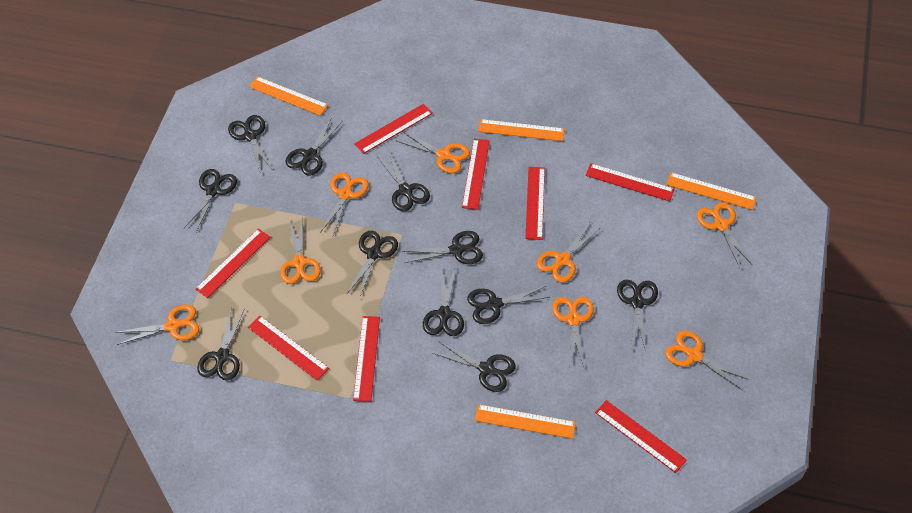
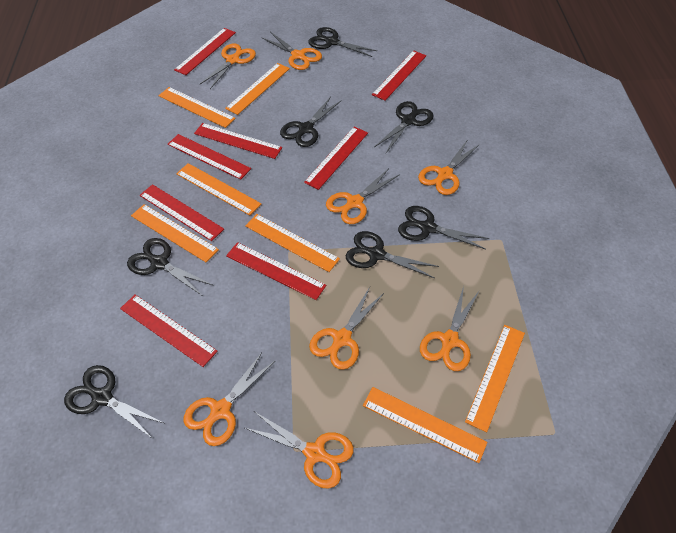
black scissors: [184,169,237,232] [197,308,245,381] [228,115,272,172] [285,119,342,176] [347,231,398,299] [377,152,430,211] [402,231,483,264] [423,267,464,336] [433,341,516,392] [467,286,550,324] [617,280,658,351] = 11 -> [64,365,164,439] [127,238,214,295] [280,97,341,147] [308,27,377,57] [346,231,439,278] [374,101,434,153] [398,206,489,250] = 7
orange ruler: [249,76,328,116] [475,404,576,439] [478,119,565,141] [666,172,757,210] = 4 -> [131,204,219,262] [159,87,236,128] [176,163,261,215] [225,63,290,115] [245,214,340,272] [363,387,487,463] [465,325,525,432] = 7

